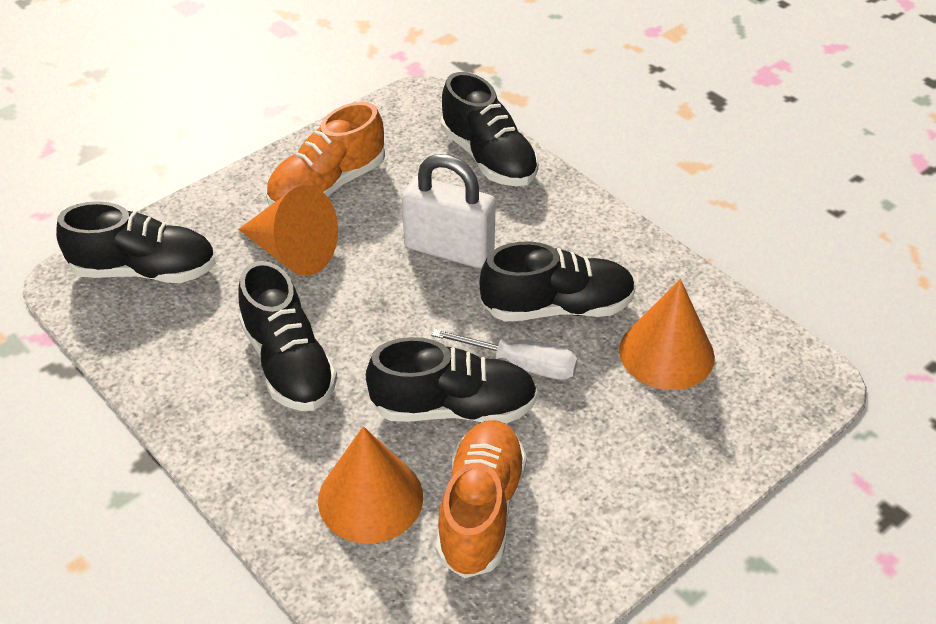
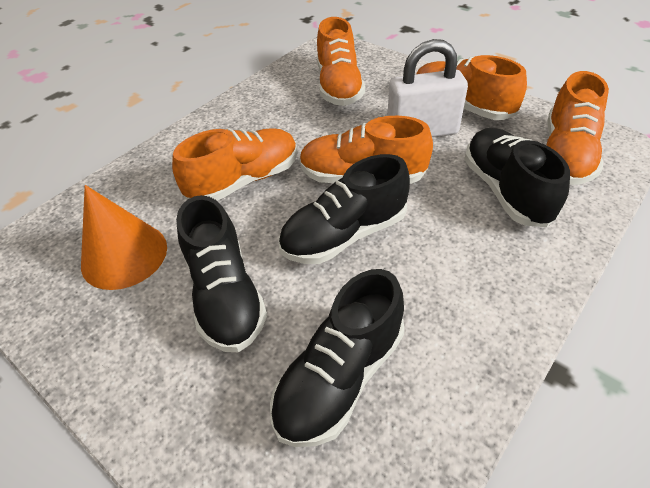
black shoe: [56,201,216,283] [238,261,337,411] [366,337,538,424] [441,72,539,186] [480,242,636,321] = 5 -> [176,195,267,352] [270,269,404,447] [278,154,410,264] [464,128,570,227] = 4
orange cone: [238,185,338,276] [318,426,423,544] [619,279,715,390] = 3 -> [81,185,167,290] = 1
orange shoe: [266,102,385,206] [436,420,527,578] = 2 -> [172,128,298,201] [299,116,433,184] [317,17,365,106] [416,55,527,120] [547,71,609,185] = 5
white screwdriver: [431,329,578,380] = 1 -> none = 0

